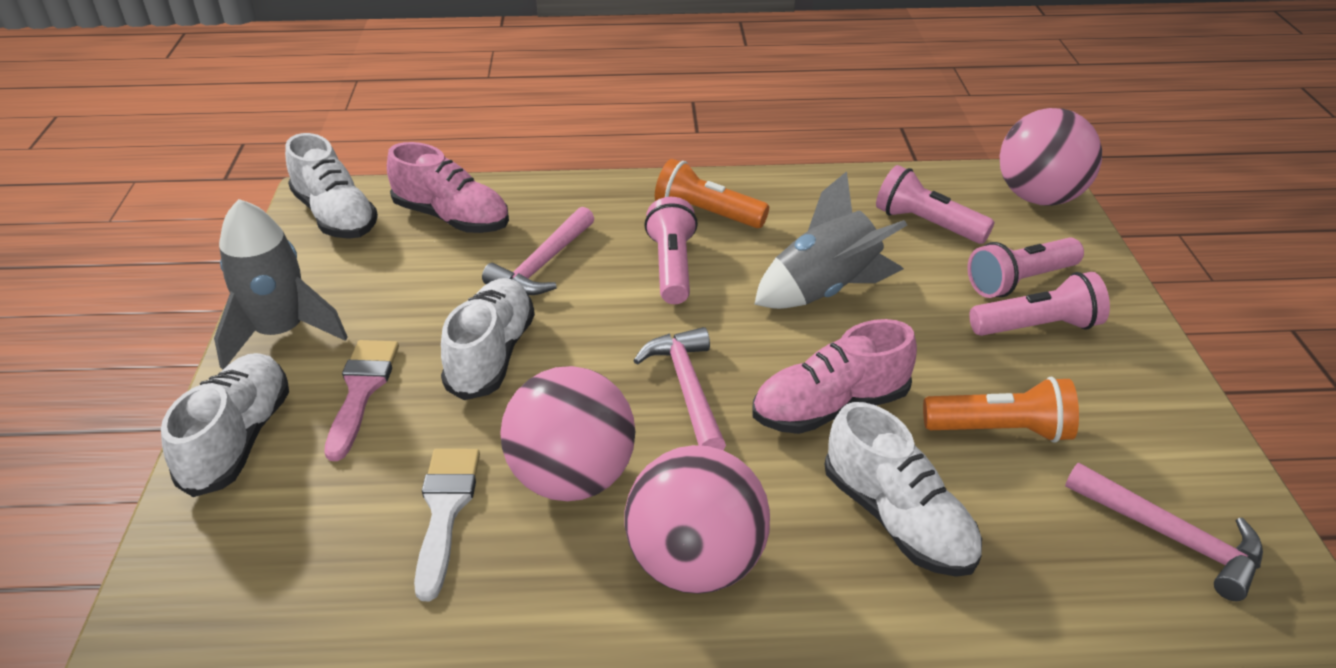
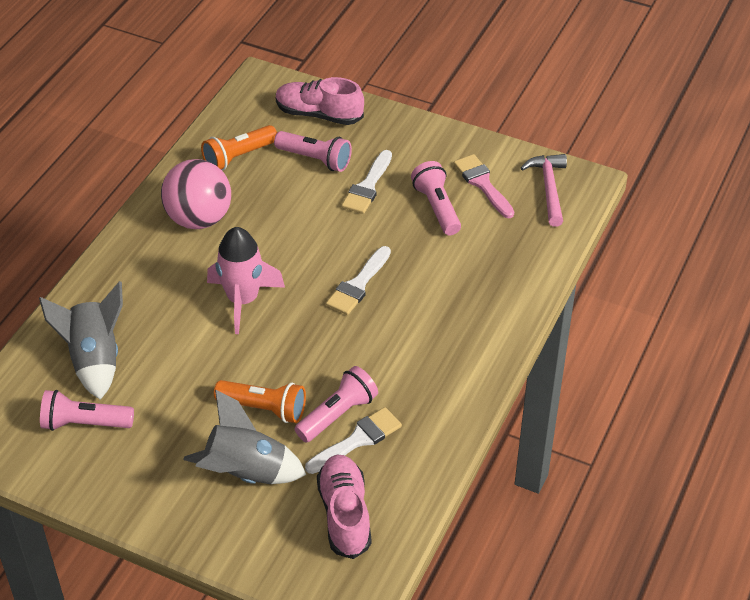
pink ball: [500,366,635,501] [625,445,770,594] [1000,108,1102,206] = 3 -> [161,159,231,229] = 1
pink hammer: [482,207,594,295] [633,327,726,450] [1065,463,1263,601] = 3 -> [521,154,567,227] = 1
pink rocket: none = 0 -> [207,227,285,334] = 1
white brush: [414,449,480,601] = 1 -> [305,407,402,474] [326,246,391,315] [341,150,392,214] = 3
white shoe: [161,353,289,497] [285,133,378,239] [441,278,535,400] [824,402,982,577] = 4 -> none = 0

